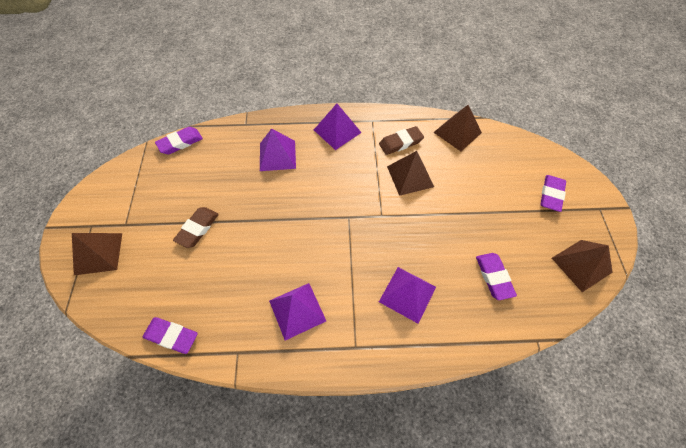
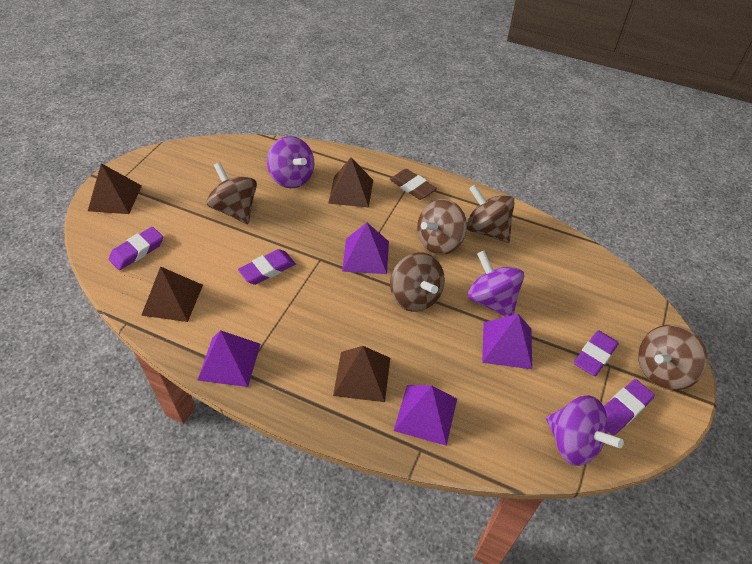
brown eraser: [173,207,219,248] [379,126,424,155] = 2 -> [390,169,437,200] = 1
brown spinning top: none = 0 -> [207,162,257,224] [390,253,445,312] [417,199,467,255] [467,185,515,243] [638,325,708,390] = 5
purple spinning top: none = 0 -> [267,136,314,188] [468,251,524,317] [546,395,624,466] = 3

